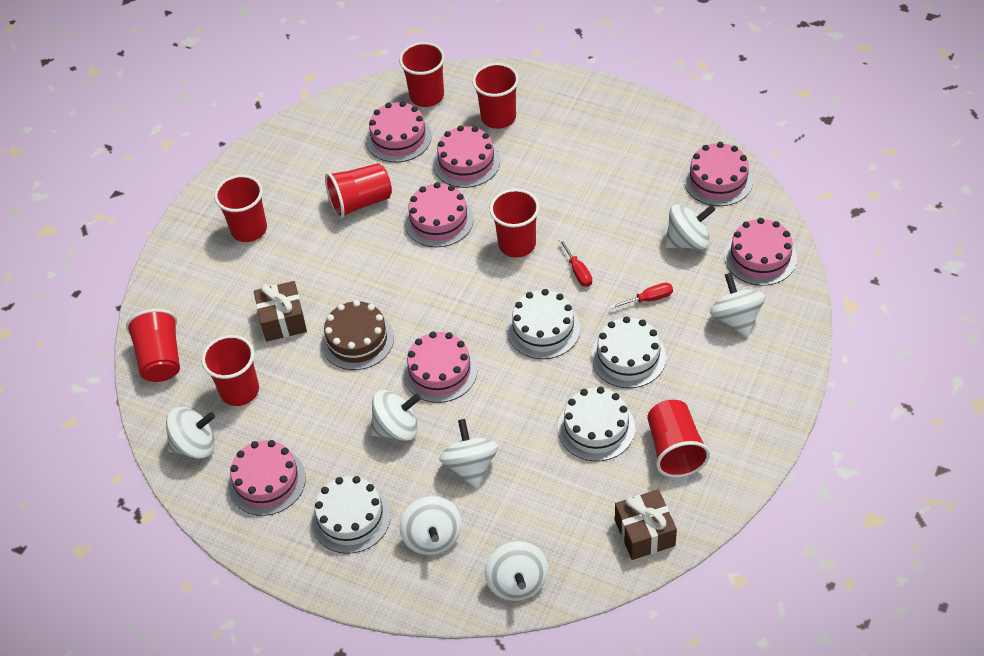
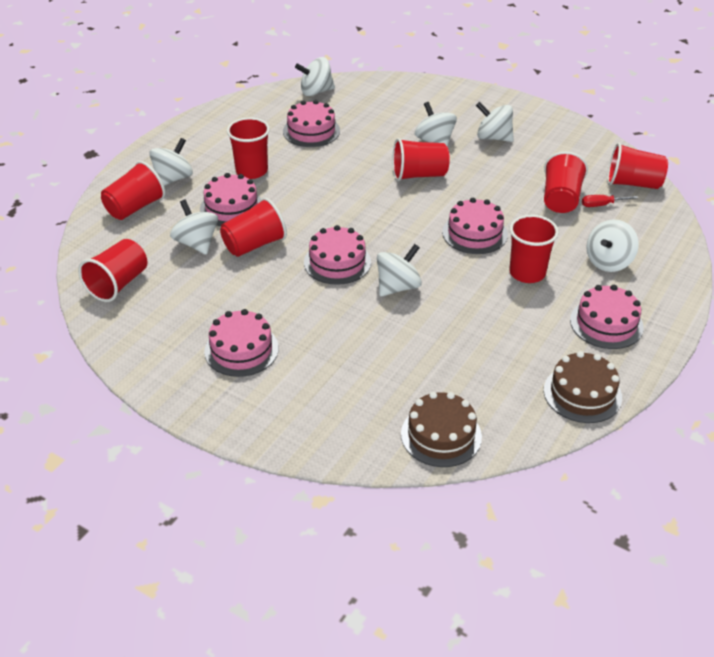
brown cake: [321,300,394,370] = 1 -> [401,392,482,467] [544,351,622,423] = 2
brown gift: [254,281,307,342] [615,489,677,560] = 2 -> none = 0
pink cake: [228,440,306,516] [366,101,432,162] [403,331,477,403] [405,182,474,247] [433,125,500,188] [684,142,753,206] [724,218,797,286] = 7 -> [200,173,261,226] [204,309,279,377] [283,100,340,147] [304,225,371,285] [442,198,508,254] [570,285,644,349] = 6
red screwdriver: [559,239,592,287] [610,283,673,309] = 2 -> [582,195,638,207] = 1
white cake: [311,476,391,554] [507,289,580,359] [558,387,635,461] [591,316,666,388] = 4 -> none = 0

